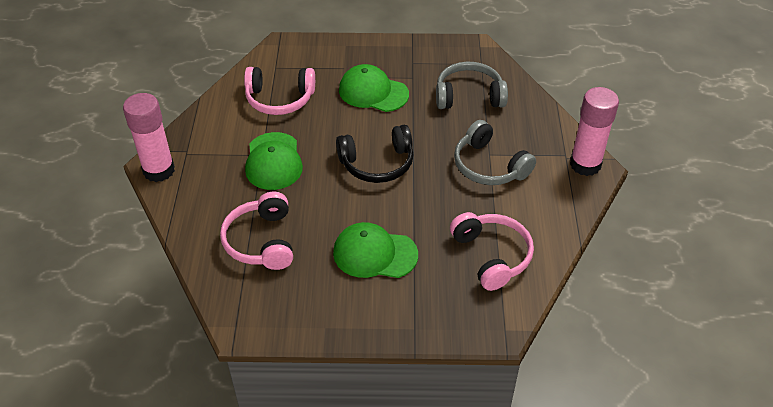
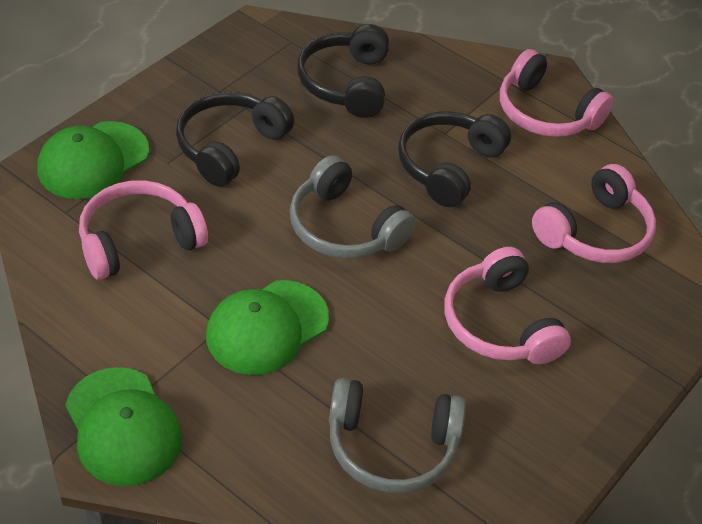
black headphones: [336,125,414,183] = 1 -> [176,92,294,187] [297,24,389,118] [398,111,511,207] = 3
pink glue stick: [123,93,175,182] [570,87,619,176] = 2 -> none = 0
pink headphones: [220,192,293,270] [244,67,315,115] [450,212,534,291] = 3 -> [79,180,208,280] [445,247,571,364] [500,49,614,137] [532,164,656,263] = 4

